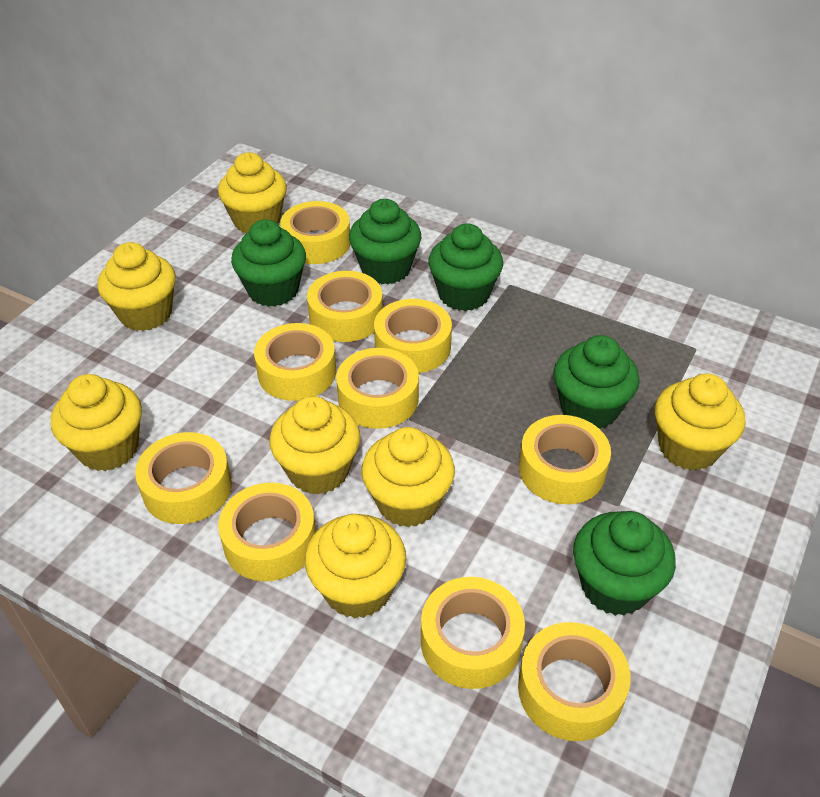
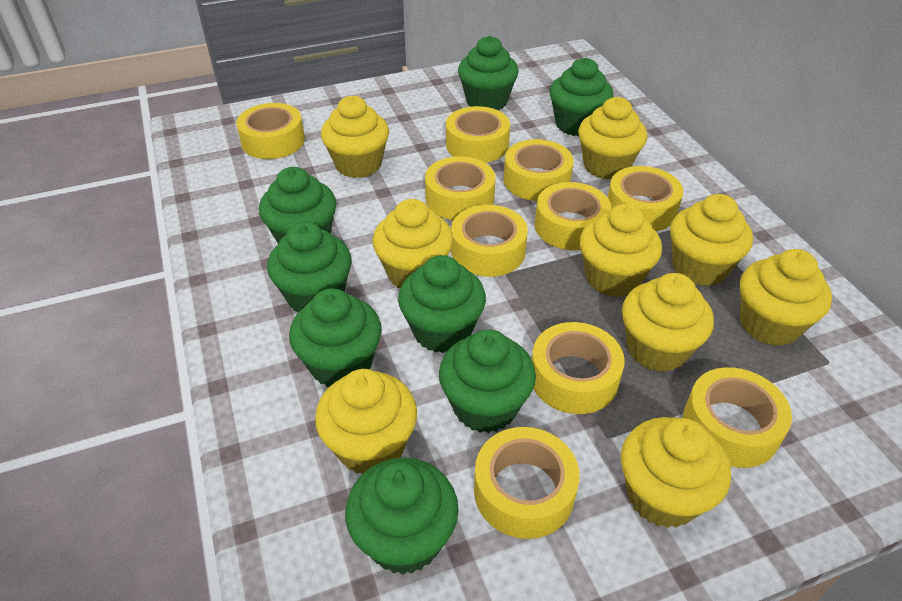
green cupcake: [231,219,306,307] [349,199,421,284] [428,223,503,311] [554,335,640,429] [573,511,676,616] = 5 -> [259,167,337,243] [267,222,352,312] [289,288,382,387] [345,458,459,575] [398,255,486,353] [439,329,536,433] [458,36,519,110] [550,58,613,136] = 8
yellow cupcake: [51,374,142,471] [98,242,176,331] [218,152,287,233] [269,396,360,495] [305,514,406,619] [361,427,455,527] [655,374,745,471] = 7 -> [315,369,417,474] [321,96,389,178] [372,199,453,288] [578,97,647,180] [580,204,662,297] [621,417,731,528] [622,273,714,372] [670,194,753,286] [740,249,832,346] = 9

